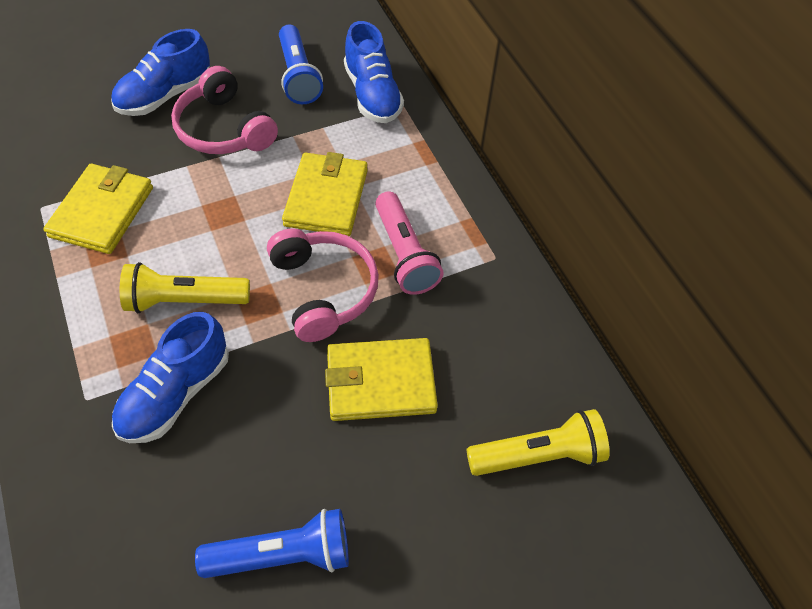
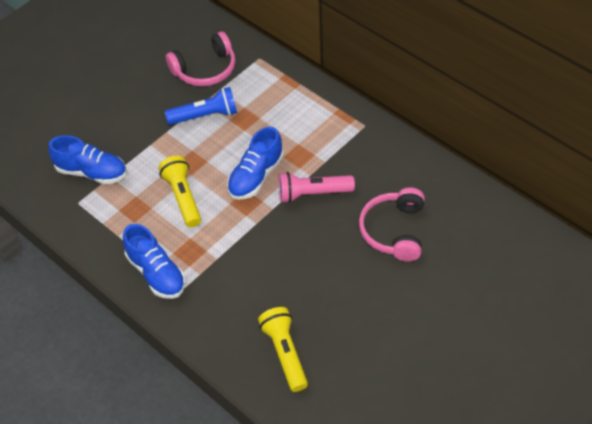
blue flashlight: [195,509,349,578] [279,25,323,104] = 2 -> [165,87,237,125] = 1
yellow wallet: [43,164,153,254] [282,152,368,236] [325,338,438,421] = 3 -> none = 0

